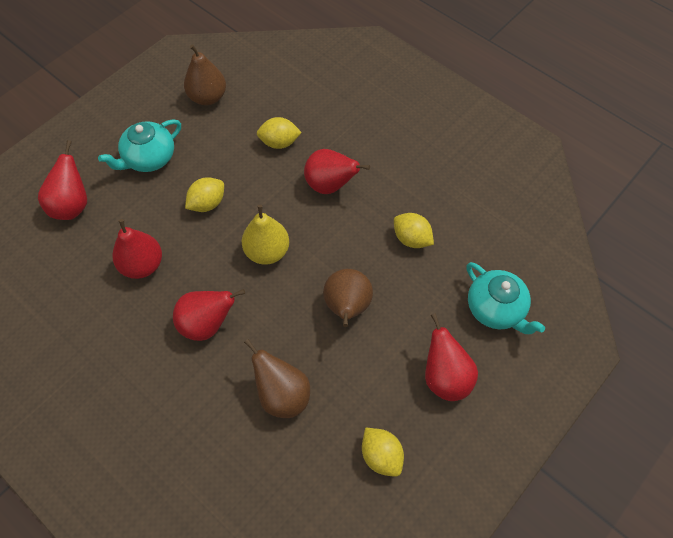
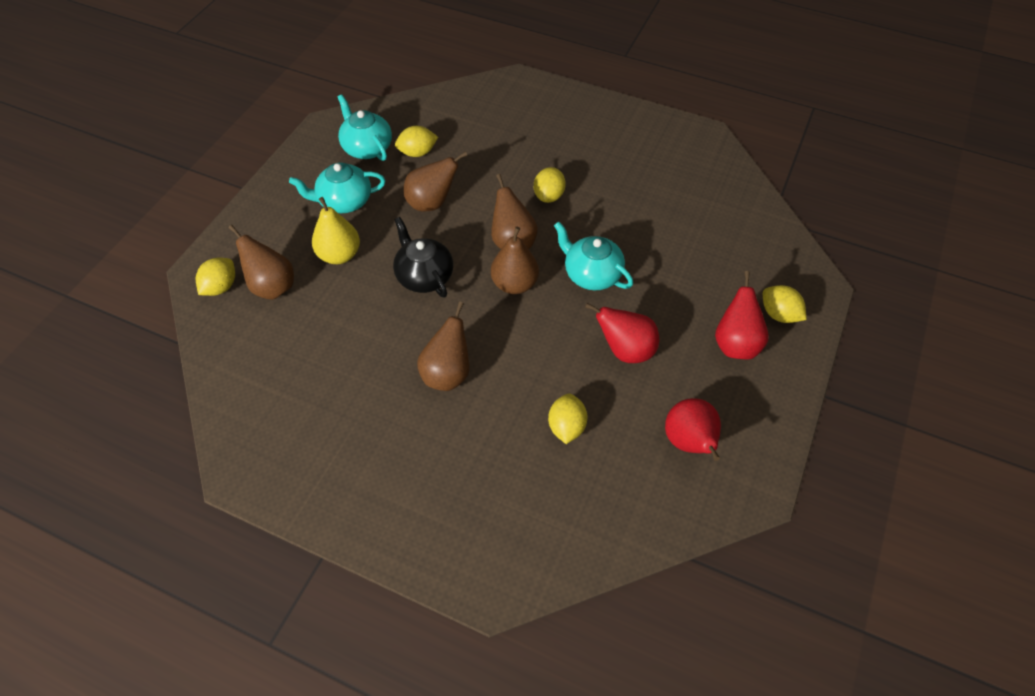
black teapot: none = 0 -> [393,217,453,297] = 1
brown pear: [184,44,226,105] [244,339,310,418] [323,269,373,327] = 3 -> [228,225,294,300] [404,151,468,211] [417,301,470,391] [491,174,538,249] [491,227,539,294] = 5
red pear: [38,140,87,220] [112,219,162,279] [173,289,245,341] [304,149,370,194] [425,313,478,401] = 5 -> [585,303,659,363] [665,398,721,461] [715,271,769,359] = 3
turquoise teapot: [98,119,181,172] [466,262,545,334] = 2 -> [289,163,386,213] [338,94,392,161] [554,222,633,290] = 3
yellow lemon: [185,177,224,212] [257,117,302,149] [362,427,404,477] [394,213,434,248] = 4 -> [196,258,235,296] [395,126,438,157] [534,167,566,203] [548,394,588,444] [763,285,807,323] = 5

